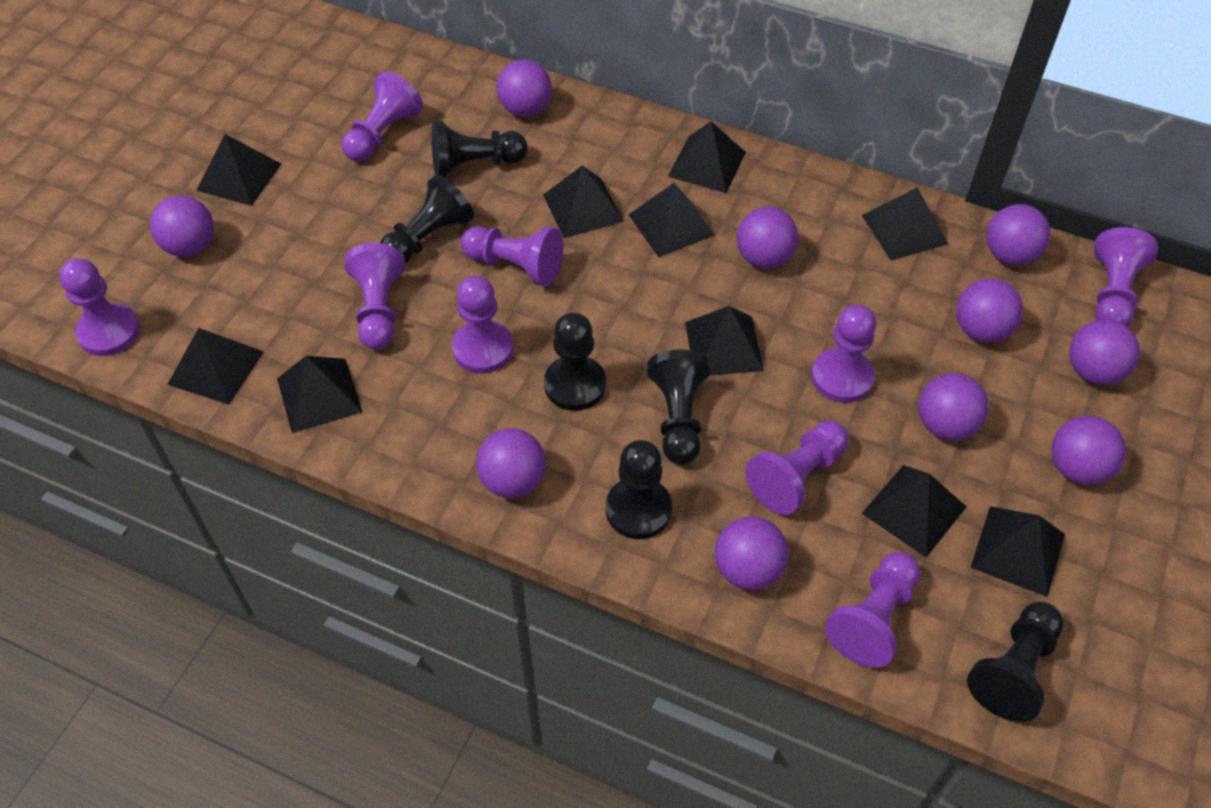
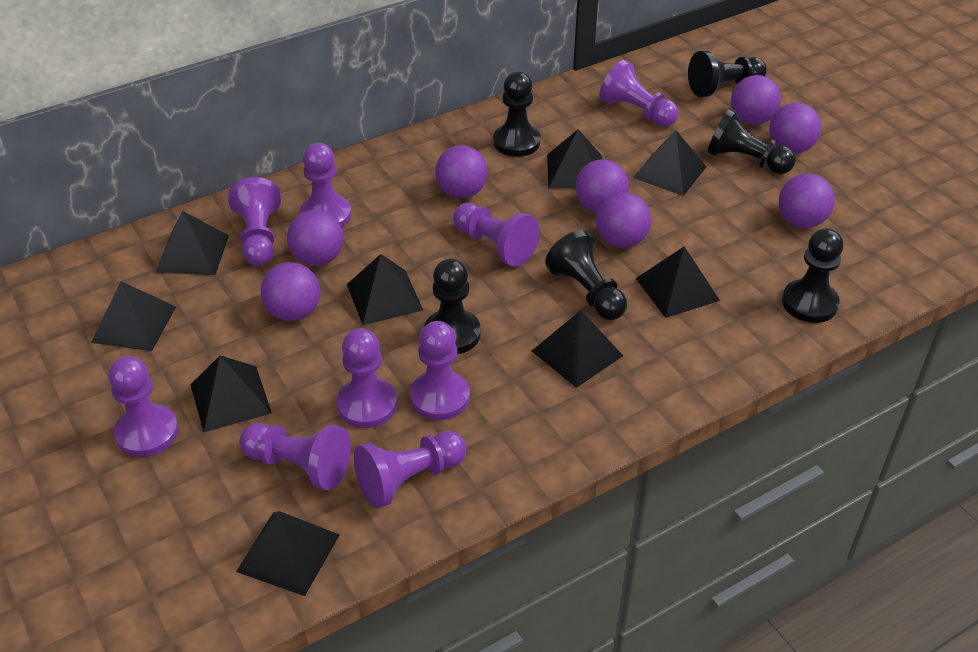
black pyramid: [167,328,264,405] [196,134,281,206] [277,356,362,433] [543,165,624,238] [629,183,715,257] [668,121,746,193] [685,306,764,376] [862,187,948,260] [862,465,966,557] [970,506,1065,597] = 10 -> [91,281,176,351] [156,211,229,275] [190,355,272,432] [236,511,339,596] [347,254,423,325] [532,310,623,388] [547,129,602,189] [633,130,707,196] [636,246,720,318] = 9
purple ball: [150,195,214,257] [476,428,546,498] [497,60,552,117] [715,517,789,590] [736,207,798,269] [919,373,989,441] [956,278,1023,343] [986,204,1050,266] [1051,416,1126,485] [1069,320,1140,385] = 10 -> [261,262,320,321] [287,210,343,266] [435,145,488,198] [575,159,629,213] [596,193,651,248] [731,75,781,125] [769,103,821,154] [779,173,835,228] = 8

